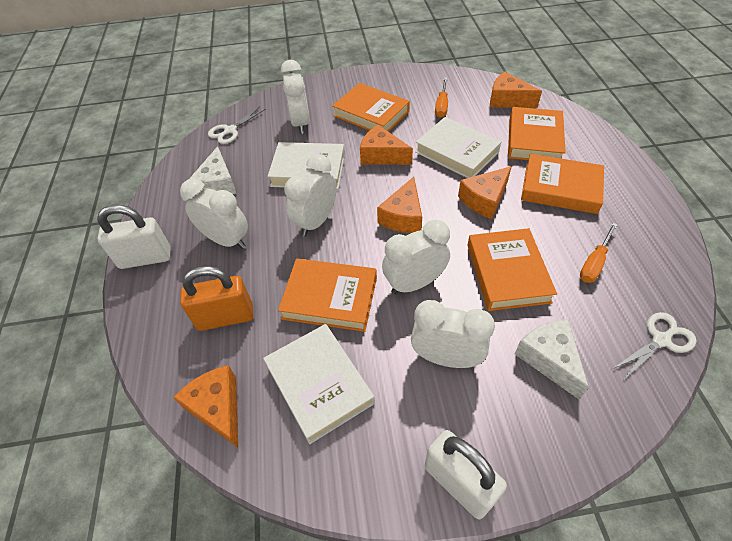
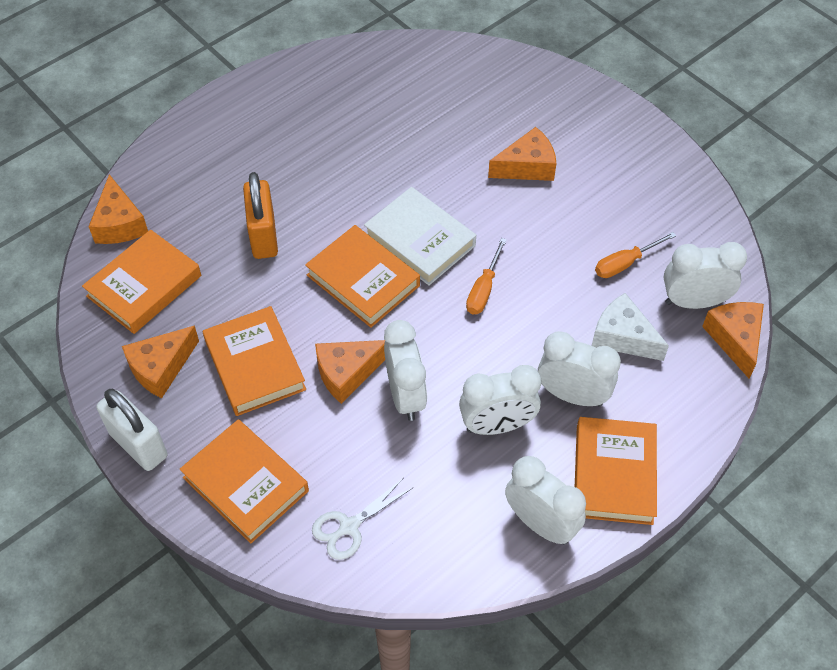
white book: [263,324,375,444] [268,142,345,189] [415,117,501,178] = 3 -> [364,187,476,286] = 1
white cheese: [189,146,237,194] [515,320,589,399] = 2 -> [592,293,669,361] = 1
white padlock: [97,205,171,269] [425,430,507,519] = 2 -> [96,389,167,471] = 1
white scissors: [208,107,266,144] [612,312,697,379] = 2 -> [312,478,413,560] = 1

